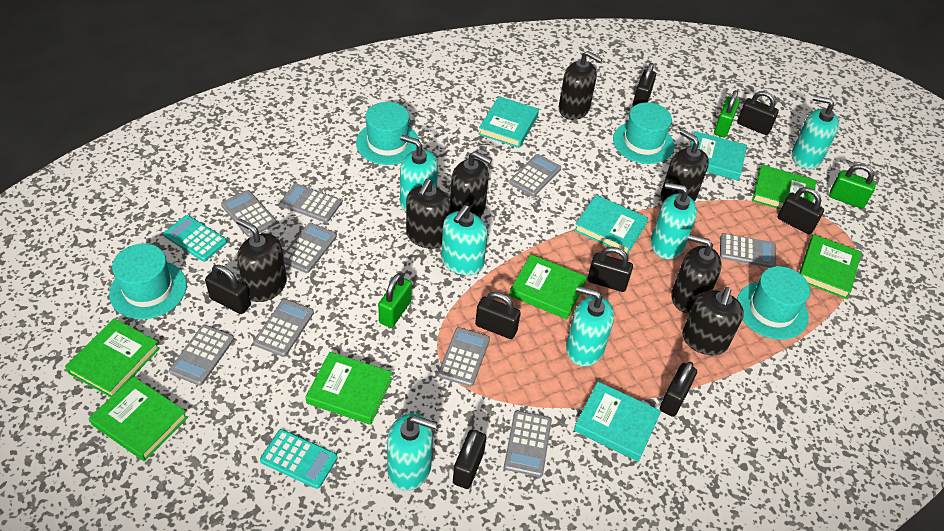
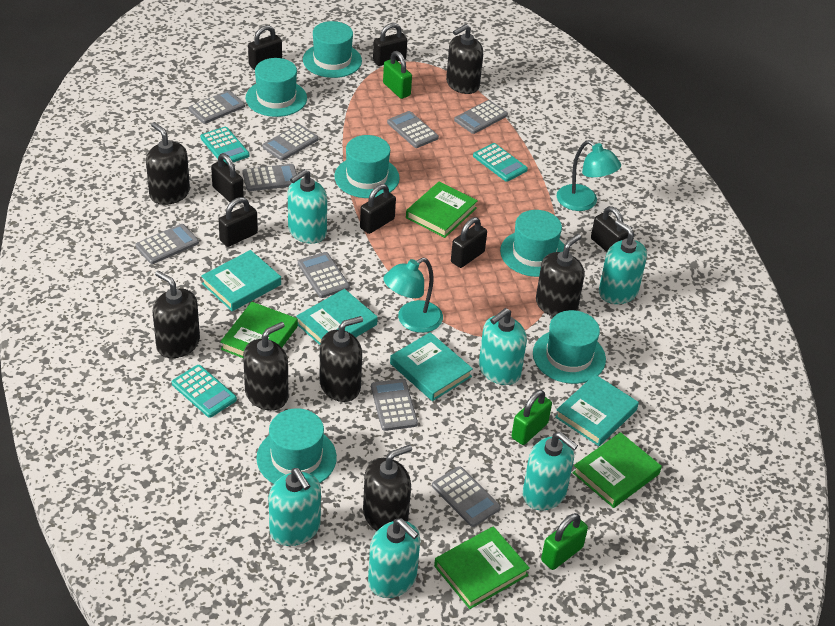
black padlock: [205,265,251,314] [453,429,486,489] [475,292,521,339] [587,247,633,292] [633,63,656,107] [660,362,697,417] [737,91,779,135] [778,187,824,234] = 8 -> [211,153,244,202] [219,197,258,247] [248,25,282,70] [360,184,396,234] [373,23,407,66] [451,217,487,268] [591,206,628,252] = 7
green book: [65,318,160,397] [89,376,188,461] [306,352,393,425] [509,254,587,319] [752,165,816,210] [800,234,862,299] = 6 -> [220,302,298,358] [406,182,478,238] [434,526,530,609] [572,432,662,508] = 4
turquoise calculator: [163,215,227,261] [260,429,338,489] = 2 -> [172,365,237,418] [200,127,250,164] [473,143,528,182] = 3
turquoise hat: [109,244,187,319] [356,102,419,165] [613,102,674,164] [737,266,810,340] = 4 -> [246,58,307,117] [256,408,337,484] [303,21,362,78] [334,135,400,198] [500,210,565,277] [533,310,606,384] = 6
turquoise lamp: none = 0 -> [383,258,443,333] [557,140,621,211] = 2

